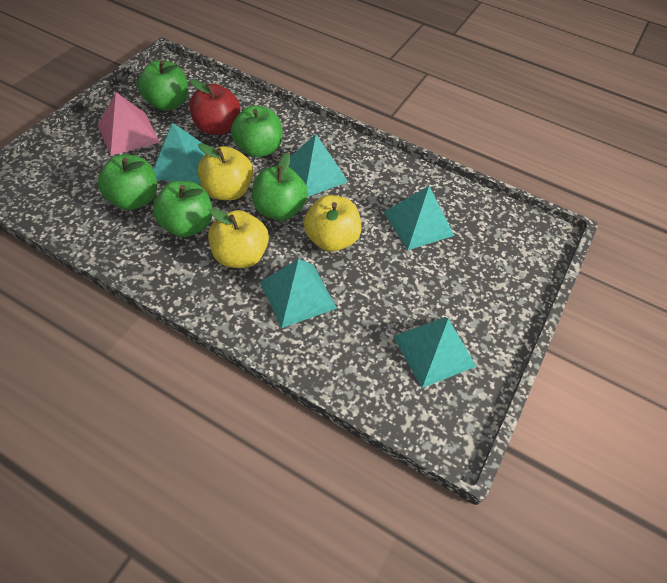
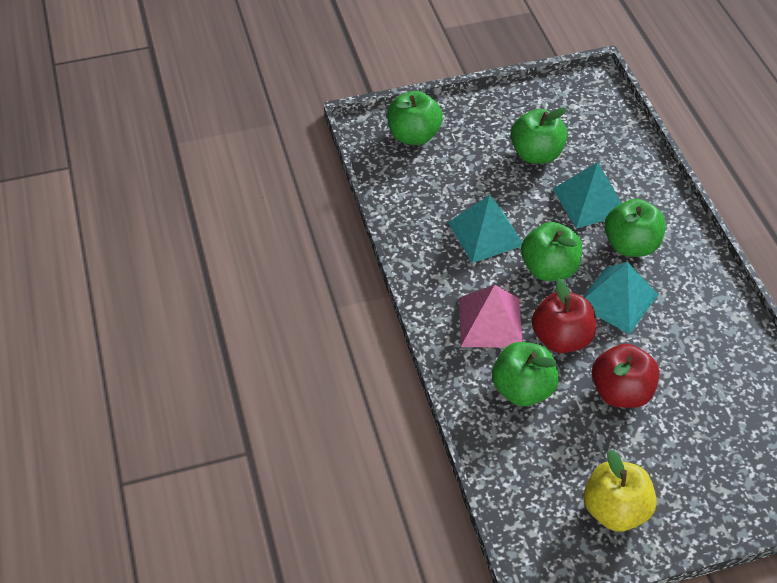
red apple: [190,79,240,135] = 1 -> [532,278,596,353] [592,344,659,408] = 2
turquoise pyramid: [154,123,206,184] [260,259,337,328] [289,134,348,197] [384,186,455,250] [393,317,477,388] = 5 -> [448,195,522,263] [553,162,622,228] [583,262,658,334] = 3
yellow apple: [198,143,254,200] [208,208,269,268] [304,195,362,252] = 3 -> [583,450,657,532] = 1

